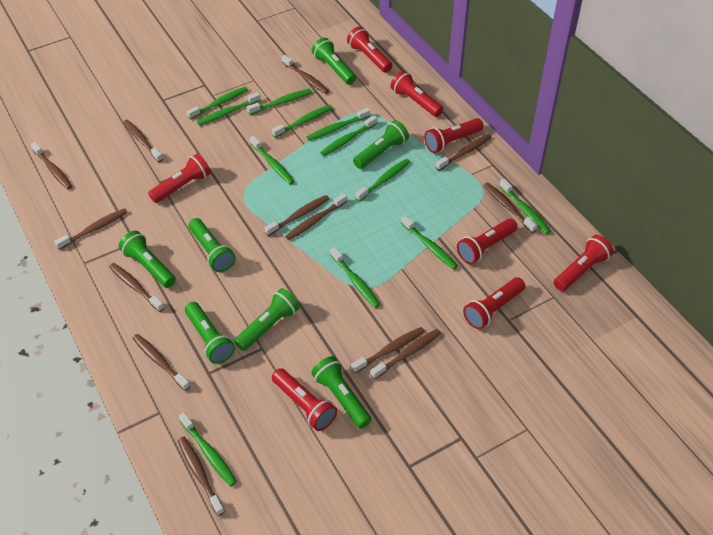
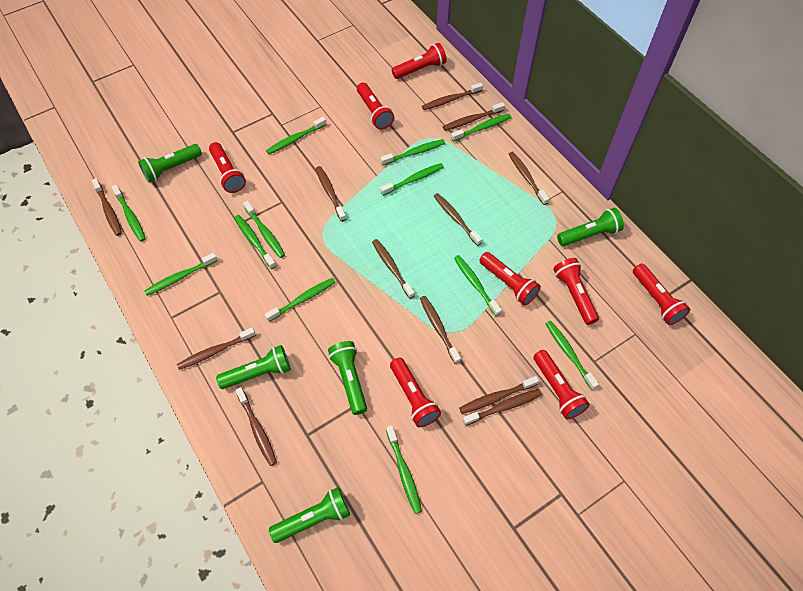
brown toothbrush: [31,142,72,189] [54,208,128,250] [109,263,165,312] [123,120,163,162] [132,334,190,391] [178,437,225,516] [264,195,329,236] [282,55,329,94] [285,193,347,240] [351,327,425,373] [371,329,441,379] [436,134,492,171] [483,183,538,233] = 13 -> [92,178,122,236] [177,327,256,370] [235,387,277,466] [316,166,346,222] [372,239,415,299] [420,296,461,364] [422,83,483,110] [434,193,482,246] [443,102,505,131] [459,376,539,414] [463,389,542,426] [509,152,549,205] = 12
green flashlight: [119,231,176,288] [185,302,235,364] [189,218,236,272] [234,288,300,351] [311,356,372,429] [312,38,356,85] [353,120,409,169] = 7 -> [138,144,202,183] [216,345,291,389] [269,487,350,543] [328,341,367,415] [557,208,624,246] = 5

